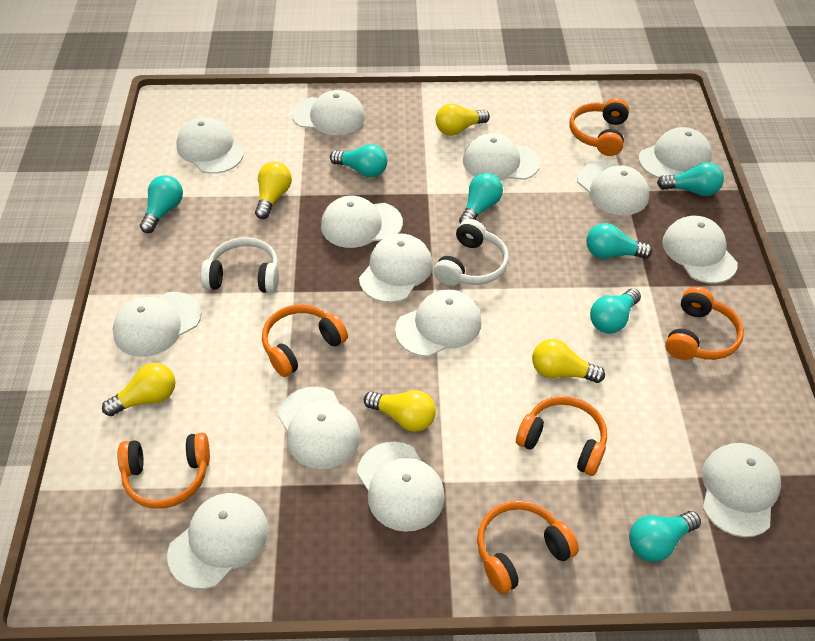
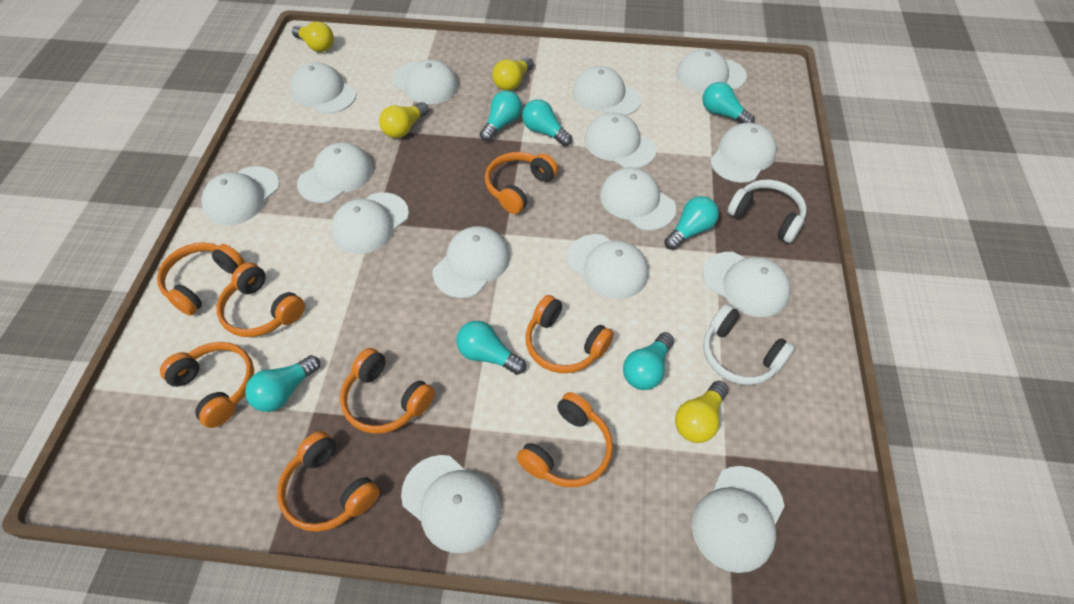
orange headphones: [117,433,210,509] [262,304,348,377] [477,501,579,594] [516,396,607,476] [570,98,629,156] [665,287,744,360] = 6 -> [157,242,245,316] [160,342,254,428] [216,262,305,337] [277,431,380,532] [340,348,435,434] [485,152,558,214] [517,392,613,487] [525,295,614,373] = 8
white cap: [113,292,201,357] [167,493,268,589] [176,117,244,174] [278,387,361,469] [292,90,365,135] [321,196,403,248] [357,442,445,532] [359,233,433,303] [395,289,482,357] [463,133,540,181] [577,161,649,215] [639,127,712,178] [662,216,738,284] [702,443,781,537] = 14 -> [202,166,280,225] [291,63,357,114] [297,142,373,203] [331,192,409,254] [392,60,458,104] [401,455,502,553] [433,226,510,298] [567,234,648,299] [572,66,641,116] [584,113,657,168] [600,167,676,231] [676,49,747,92] [692,466,784,573] [702,252,791,317] [710,123,777,183] = 15
yellow light bulb: [102,363,175,416] [255,162,292,219] [364,390,436,432] [436,103,490,136] [532,339,605,383] = 5 -> [292,21,334,52] [379,102,429,138] [492,57,534,91] [675,381,728,443] = 4

